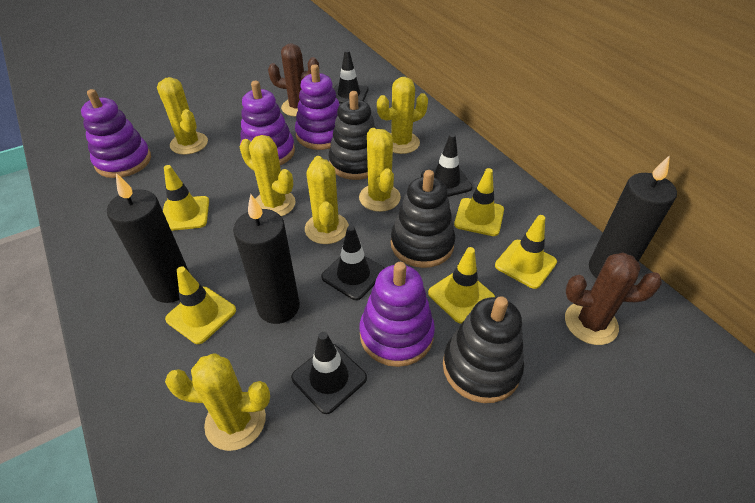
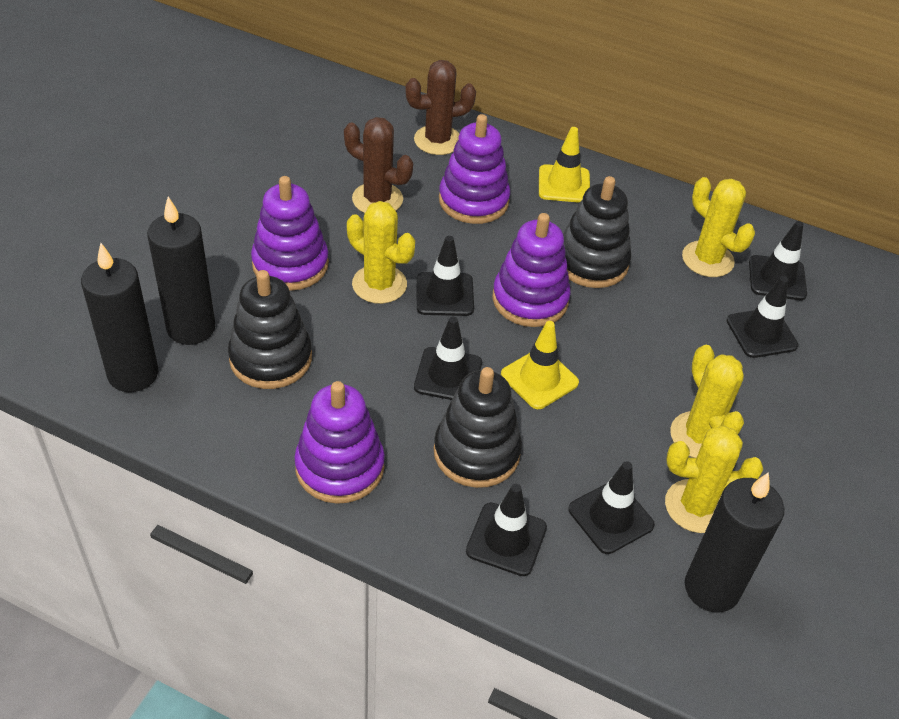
black traffic cone: [291,332,367,414] [321,225,384,300] [334,50,368,104] [421,134,473,197] = 4 -> [414,317,482,400] [417,236,474,316] [466,484,547,576] [568,461,655,554] [727,276,799,358] [749,221,807,300] = 6
yellow cactus: [157,77,208,155] [165,353,270,451] [240,135,296,217] [305,156,349,244] [359,128,401,212] [377,77,428,154] = 6 -> [347,201,415,304] [665,425,763,533] [670,345,744,458] [682,177,755,277] = 4
yellow traffic cone: [163,165,209,231] [165,266,236,344] [428,247,495,324] [454,168,504,236] [495,215,557,289] = 5 -> [501,321,579,409] [539,127,590,203] = 2

